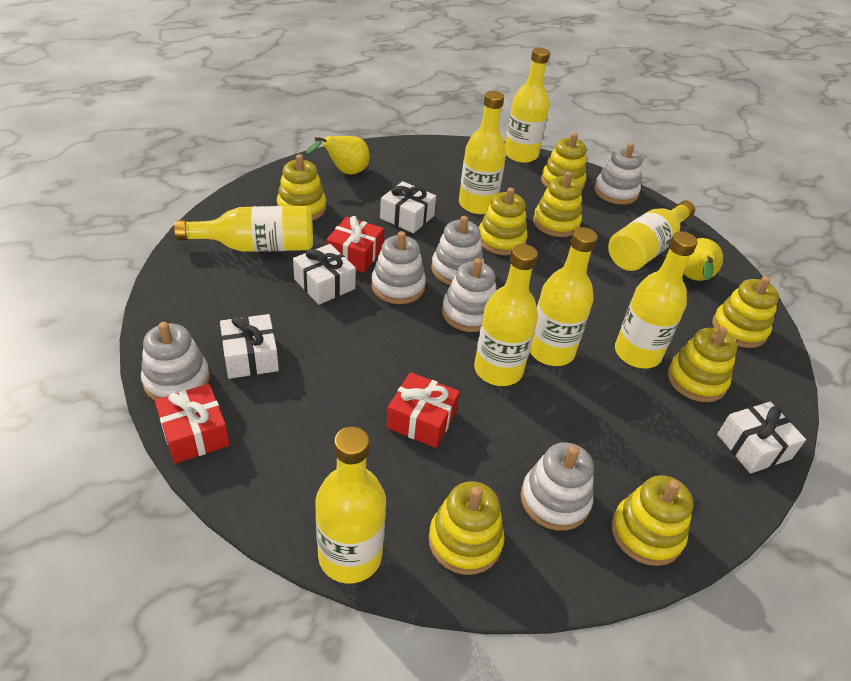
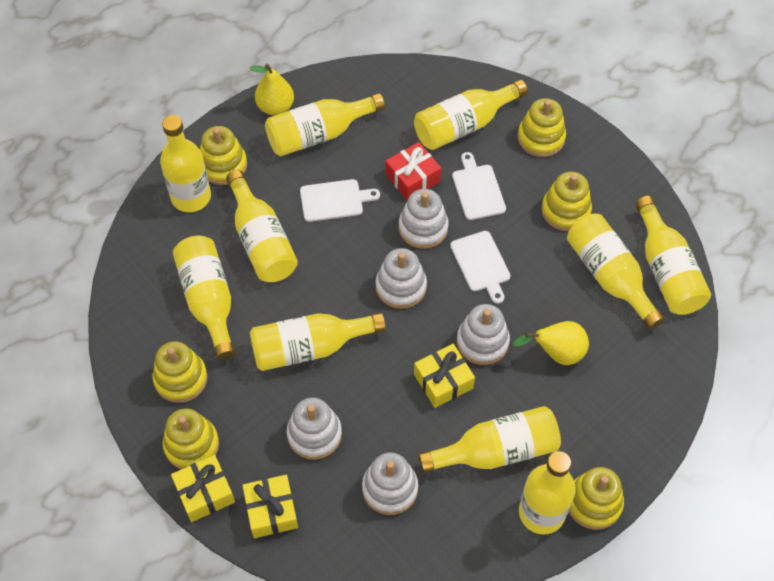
red gift: [155,384,230,464] [326,216,384,273] [386,372,460,448] = 3 -> [385,142,441,201] = 1
white cutting board: none = 0 -> [300,179,380,222] [450,231,511,304] [452,152,506,220] = 3
white gift: [220,314,279,379] [293,244,356,305] [380,181,436,233] [717,401,806,474] = 4 -> none = 0
white stacking toy: [141,322,210,401] [371,231,426,304] [431,216,484,285] [442,258,497,332] [521,442,594,531] [594,143,643,205] = 6 -> [287,397,342,460] [362,452,418,515] [376,248,427,309] [399,189,449,249] [457,304,510,365] = 5
yellow bottle: [174,206,313,252] [315,427,386,584] [459,91,506,214] [474,244,538,386] [505,48,550,163] [530,227,597,366] [608,200,695,271] [615,231,697,368] = 8 -> [160,115,211,212] [173,236,236,361] [226,170,298,282] [250,312,386,371] [265,93,385,156] [414,79,528,150] [418,406,561,474] [519,451,576,535] [567,214,665,330] [635,196,711,315] = 10
yellow gift: none = 0 -> [171,455,235,522] [242,475,298,538] [414,344,475,408] = 3
yellow stacking toy: [277,154,326,220] [428,481,505,575] [479,188,528,255] [533,172,582,237] [541,133,587,190] [611,475,693,566] [668,326,737,402] [712,276,779,348] = 8 -> [153,341,208,403] [163,408,219,469] [200,126,247,185] [518,98,566,157] [541,172,592,231] [569,467,624,530] = 6

